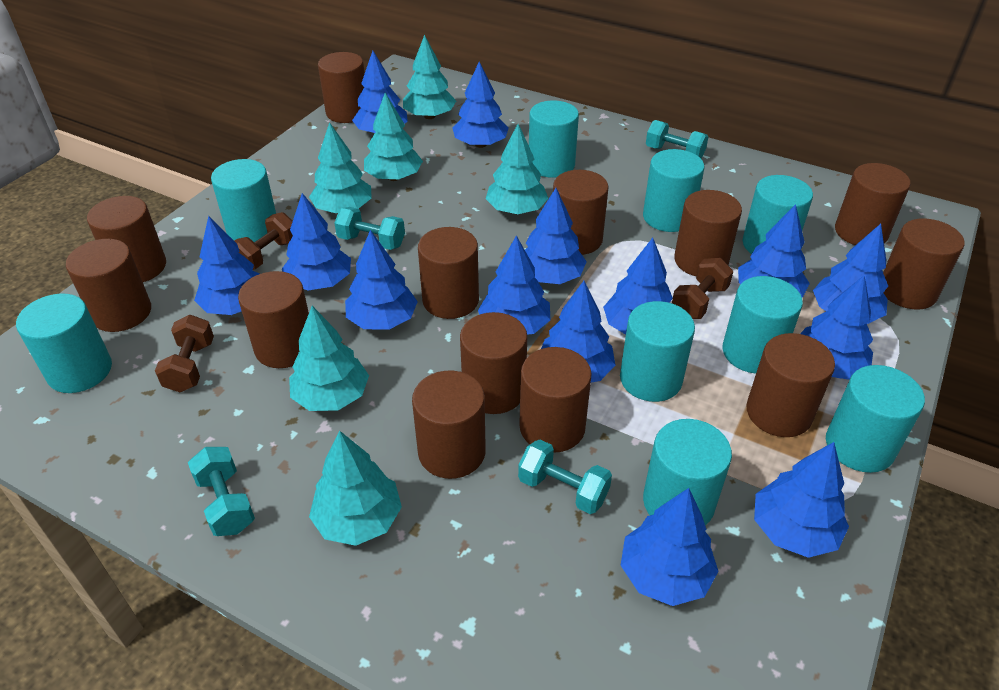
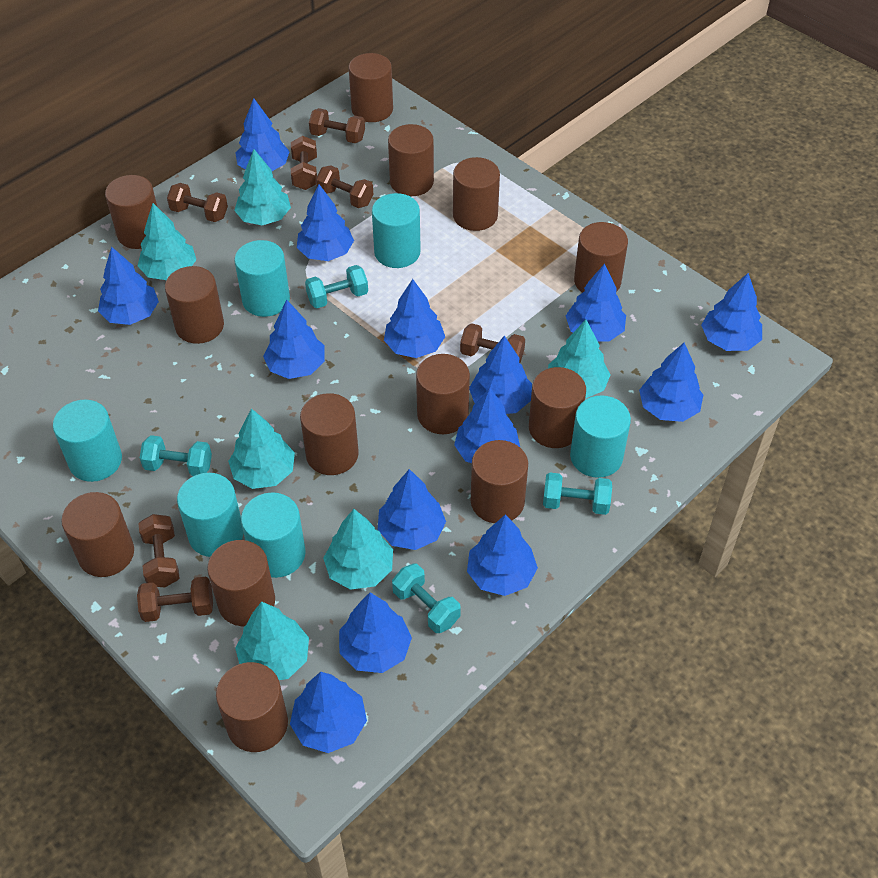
brown dumbbell: [155,315,214,392] [235,212,293,270] [672,258,733,319] = 3 -> [137,577,213,622] [138,514,179,588] [167,183,228,222] [291,136,317,190] [309,108,365,143] [316,165,374,208] [460,323,525,363] = 7
turquoise cylinder: [16,294,112,393] [211,159,276,242] [529,100,579,178] [620,301,695,402] [643,149,704,232] [643,419,732,525] [722,276,803,374] [742,175,813,254] [826,365,925,473] = 9 -> [53,400,122,482] [177,473,244,557] [234,240,290,317] [241,492,306,578] [372,193,421,268] [570,395,631,478] = 6

